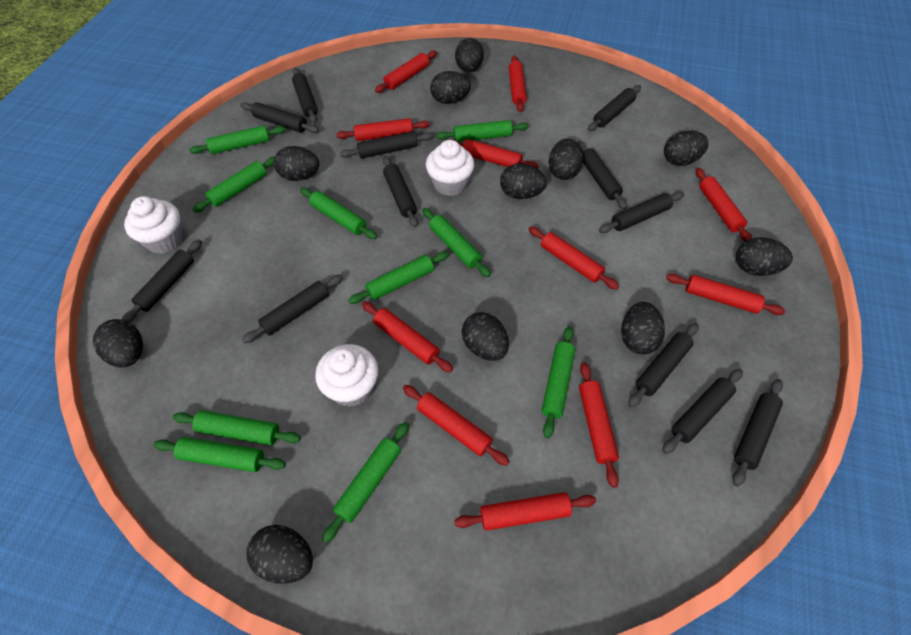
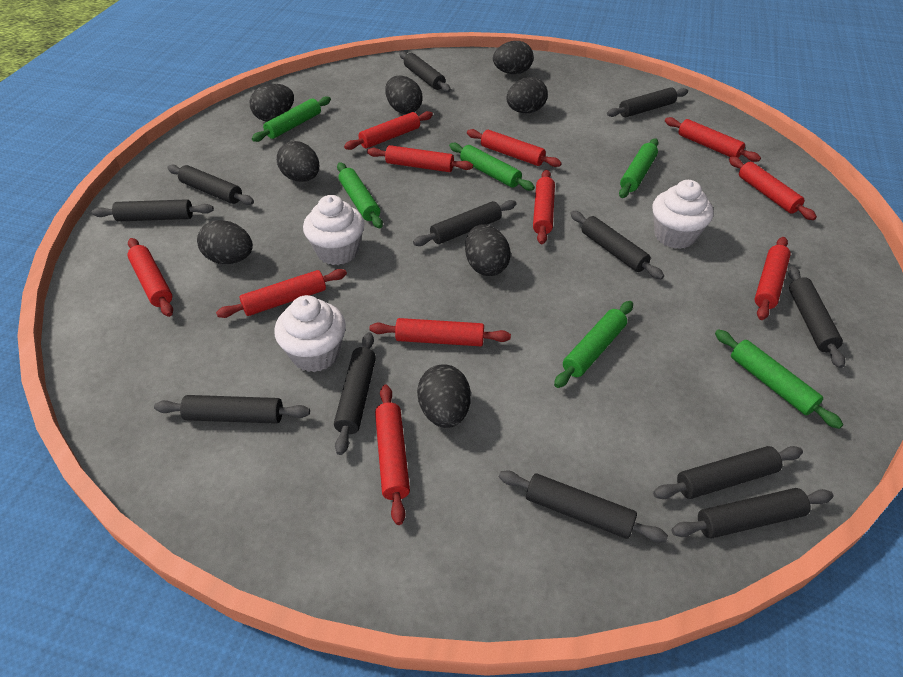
black egg: [93,319,143,368] [246,525,313,584] [274,146,319,181] [430,71,471,104] [455,38,484,72] [462,312,509,361] [500,164,547,199] [549,138,583,180] [621,302,665,354] [664,131,709,166] [736,237,793,276] = 11 -> [197,220,253,264] [250,84,294,121] [277,141,319,182] [385,75,423,114] [417,365,471,428] [465,224,511,276] [493,41,533,74] [506,77,548,113] = 8
green rolling pin: [154,437,286,472] [173,410,301,445] [189,125,286,154] [192,157,274,213] [300,188,377,239] [322,422,409,543] [348,252,449,304] [422,208,491,277] [436,120,529,142] [542,326,575,438] = 10 -> [252,96,331,142] [337,162,383,229] [449,143,535,191] [554,301,633,388] [619,138,659,198] [715,329,843,429] = 6

